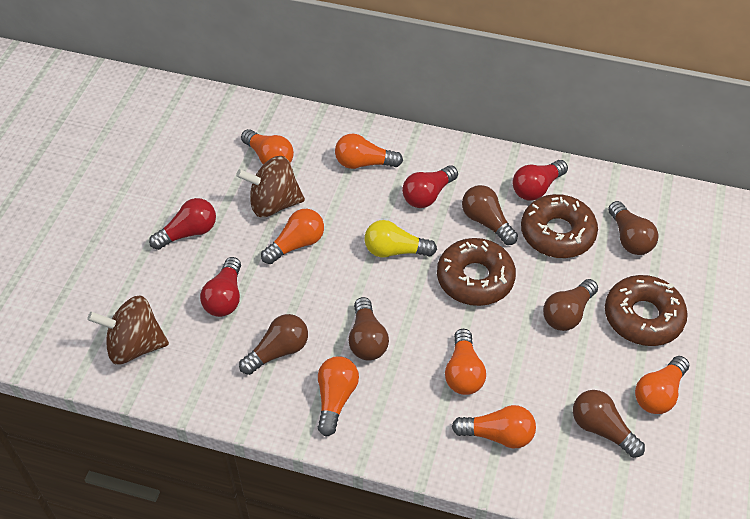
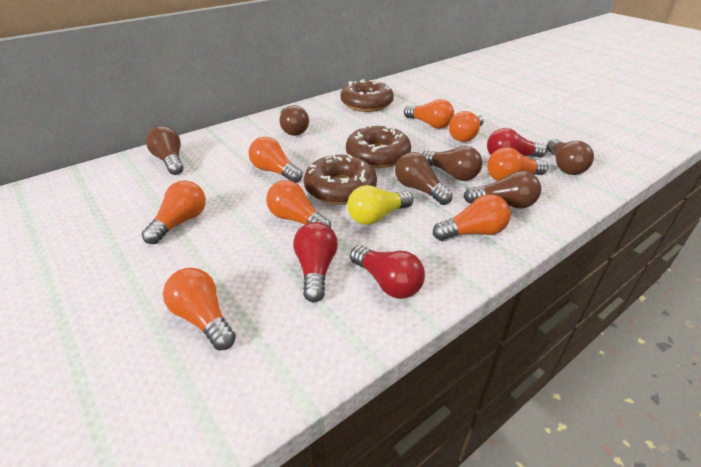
brown spinning top: [87,296,169,365] [236,156,305,217] = 2 -> none = 0
orange light bulb: [241,129,294,165] [261,209,324,264] [318,356,359,436] [335,133,403,169] [445,329,486,395] [452,405,536,448] [635,356,689,414] = 7 -> [142,181,206,244] [163,268,236,350] [249,137,303,183] [266,180,331,228] [404,99,454,129] [433,194,511,241] [449,111,484,142] [487,147,548,181] = 8
red light bulb: [149,198,216,250] [200,257,241,317] [402,165,458,208] [513,160,568,201] = 4 -> [293,222,338,302] [350,245,425,299] [487,128,547,158] = 3

